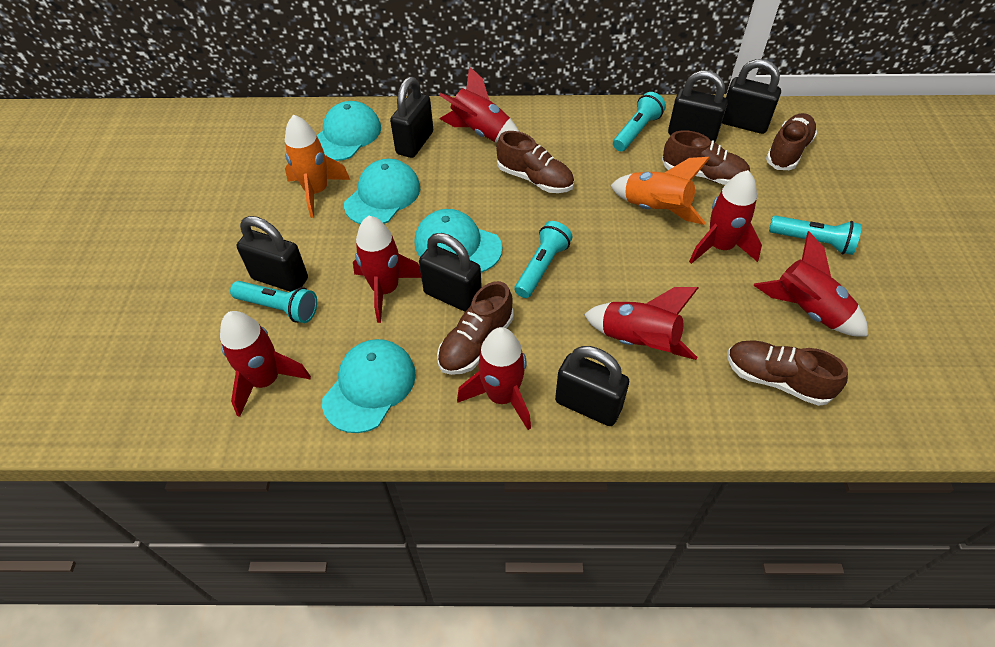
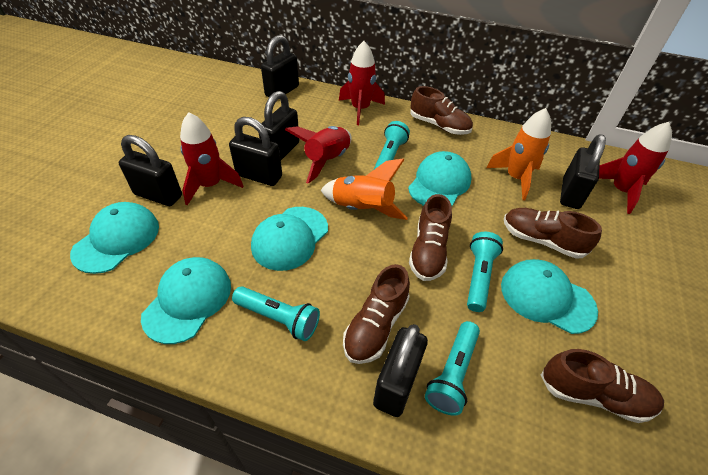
red rocket: [220,311,311,417] [353,216,421,323] [439,66,519,143] [457,327,531,430] [584,287,698,360] [689,170,762,264] [753,231,868,336] = 7 -> [180,112,243,205] [285,126,352,184] [339,41,385,125] [599,122,672,214] = 4
turquoise cap: [317,101,381,161] [322,339,416,433] [344,159,420,224] [415,209,502,272] = 4 -> [70,202,159,274] [141,257,231,344] [251,207,328,271] [408,151,471,206] [501,259,598,334] = 5

